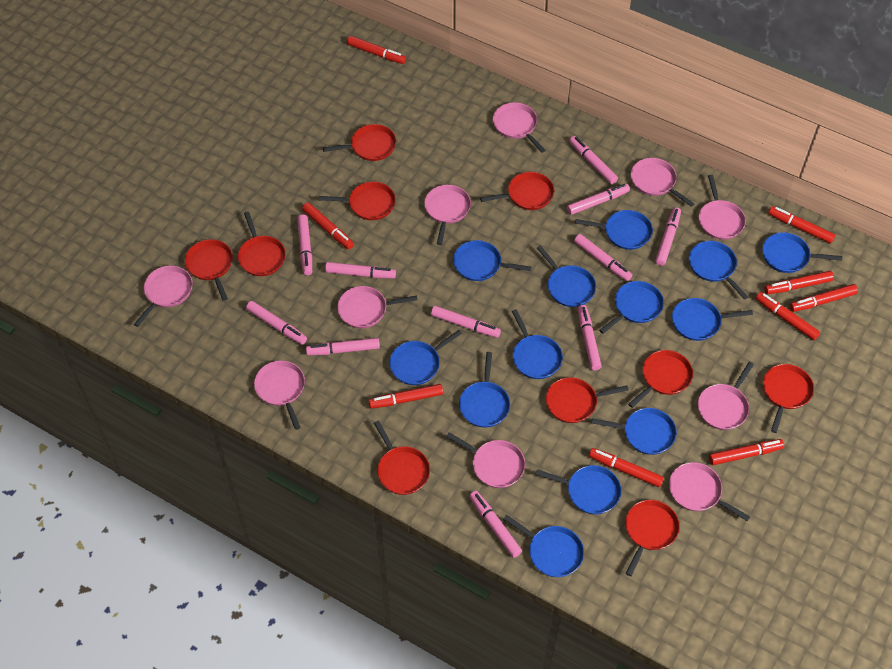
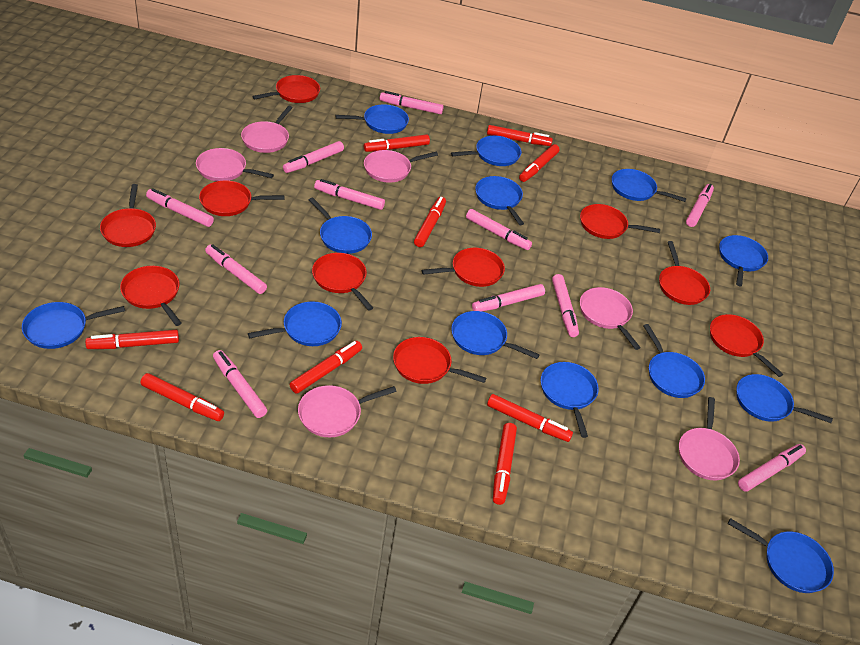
pink pan: [134,266,193,327] [254,361,305,430] [337,286,417,328] [424,185,471,245] [446,432,525,488] [493,102,546,153] [631,158,694,207] [669,462,750,521] [698,362,754,430] [699,175,746,240] = 10 -> [196,148,274,181] [241,105,293,153] [298,385,397,437] [364,150,438,183] [580,287,641,350] [679,397,740,480] = 6

